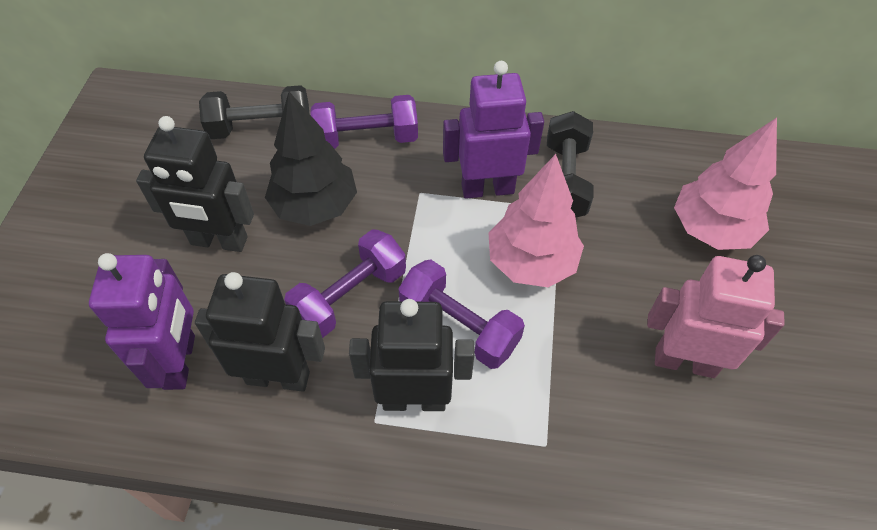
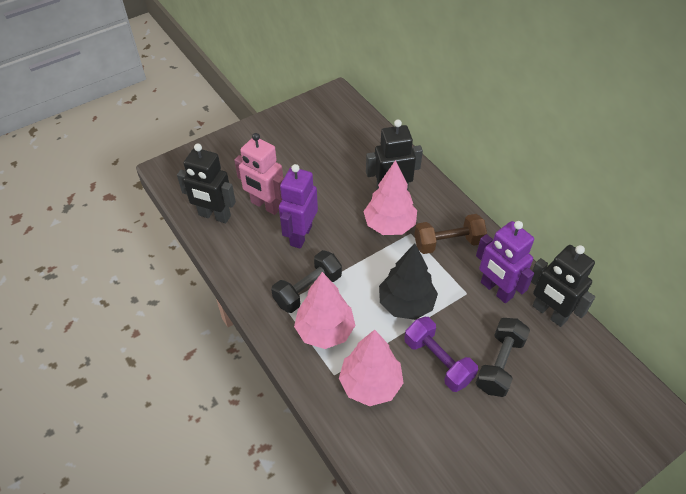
brown dumbbell: none = 0 -> [414,214,487,254] = 1
pink tree: [488,154,584,287] [674,118,777,250] = 2 -> [294,272,356,349] [339,330,404,406] [363,160,417,235] = 3
purple dumbbell: [284,229,406,338] [310,95,418,149] [398,259,525,369] = 3 -> [405,317,478,392] = 1

